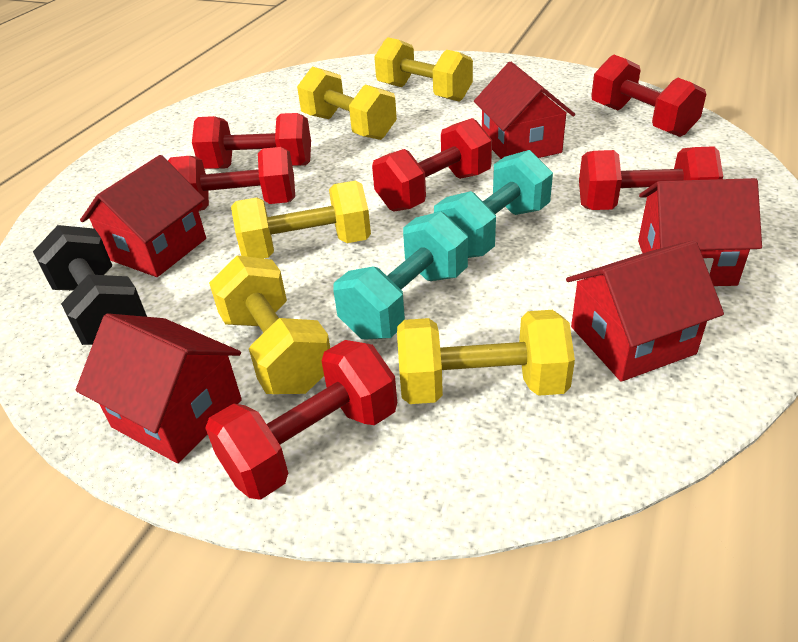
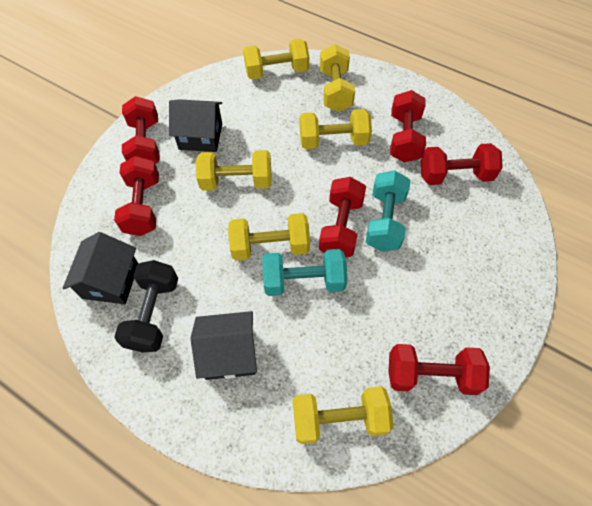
black house: none = 0 -> [62,232,139,304] [169,99,222,152] [191,311,257,380] = 3
red house: [76,313,242,463] [80,155,206,277] [474,61,575,159] [566,240,724,382] [638,178,762,286] = 5 -> none = 0
yellow dumbbell: [209,255,330,394] [231,181,371,259] [297,66,397,140] [374,37,473,101] [397,310,575,404] = 5 -> [196,150,272,191] [228,213,310,261] [243,39,309,80] [293,386,393,444] [300,109,372,149] [320,44,355,112] = 6

